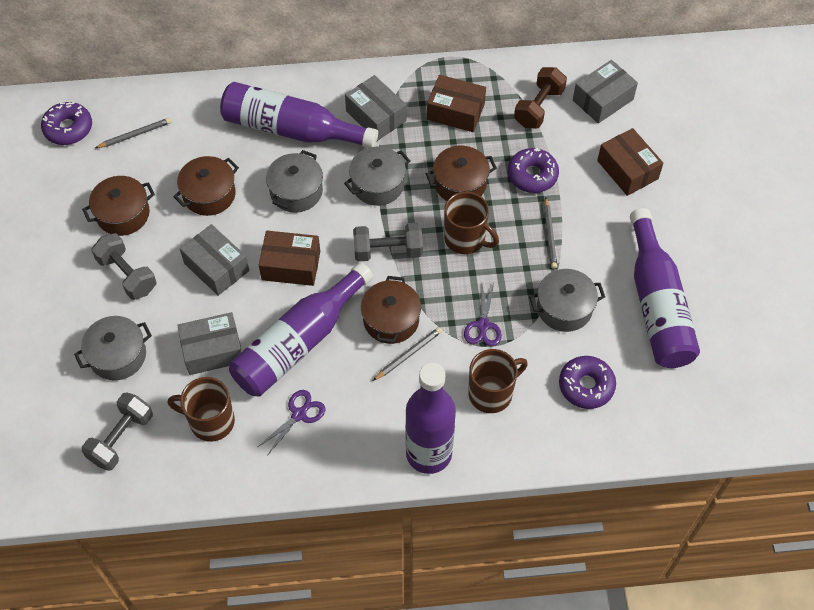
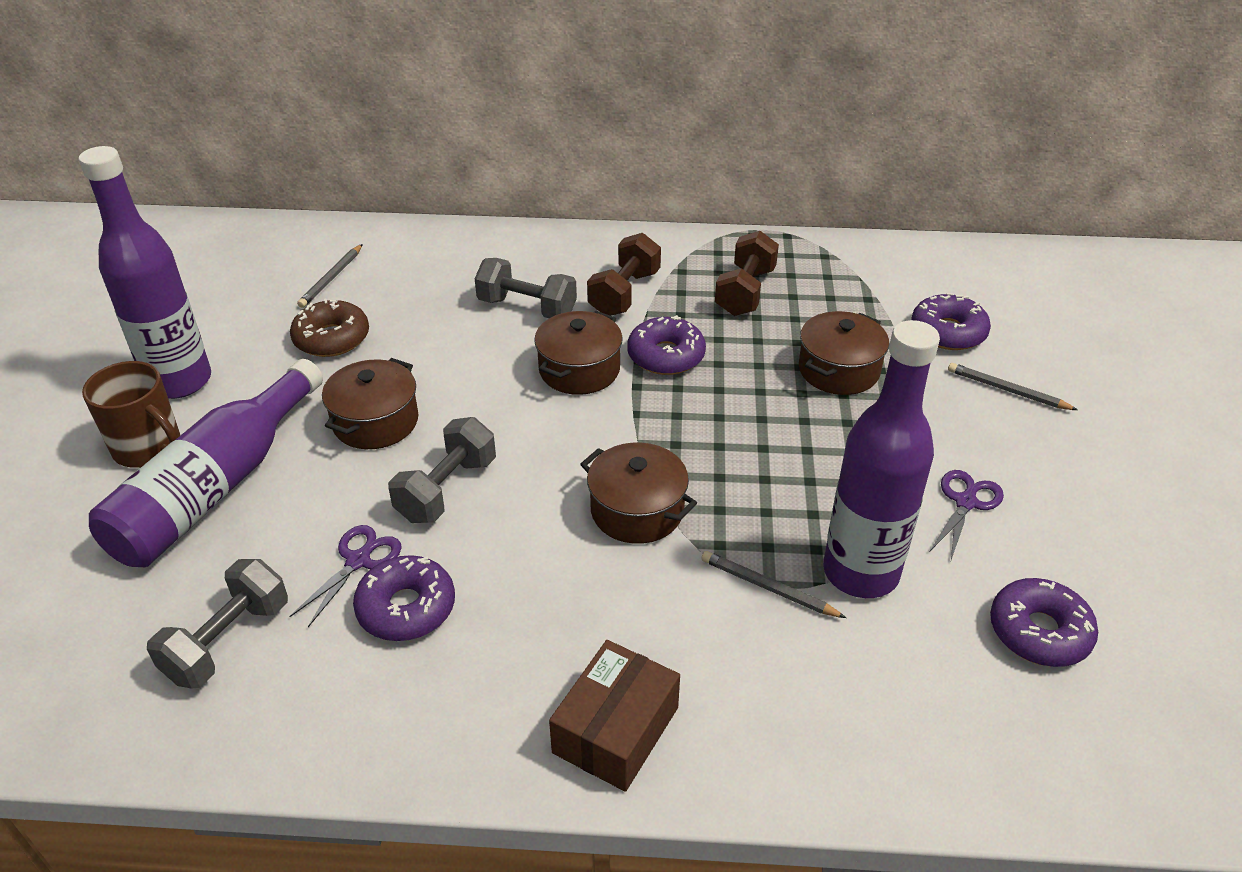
brown box: [259,231,320,286] [427,75,486,132] [597,128,663,196] = 3 -> [549,640,680,792] = 1
brown donut: none = 0 -> [290,299,369,357] = 1
brown dumbbell: [514,67,567,128] = 1 -> [587,233,661,316] [715,231,779,316] = 2
brown mug: [168,377,235,442] [444,192,499,254] [468,349,528,413] = 3 -> [82,361,180,468] = 1
grey box: [177,312,242,375] [180,224,249,296] [345,75,406,141] [573,60,638,124] = 4 -> none = 0
grey pot: [74,316,152,380] [266,150,323,213] [344,147,410,206] [529,269,605,332] = 4 -> none = 0
purple bottle: [220,82,378,148] [229,262,373,397] [405,363,456,474] [630,208,700,368] = 4 -> [79,146,211,399] [89,359,323,567] [823,320,940,598] = 3
purple donut: [41,102,92,145] [508,147,559,193] [559,356,616,409] = 3 -> [353,555,455,641] [627,315,706,375] [912,293,991,350] [990,578,1098,667] = 4

